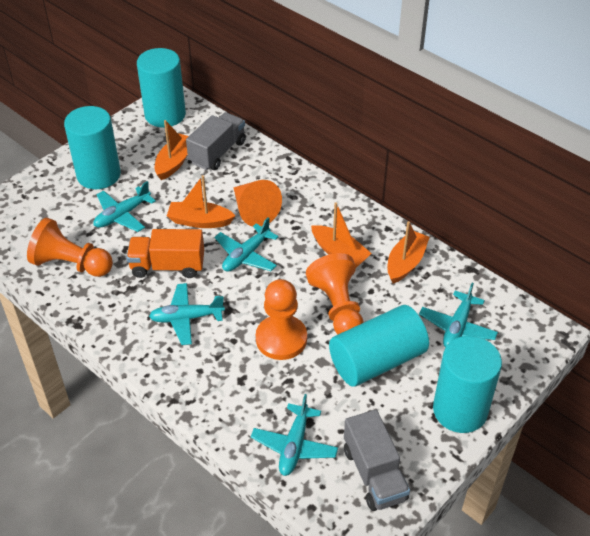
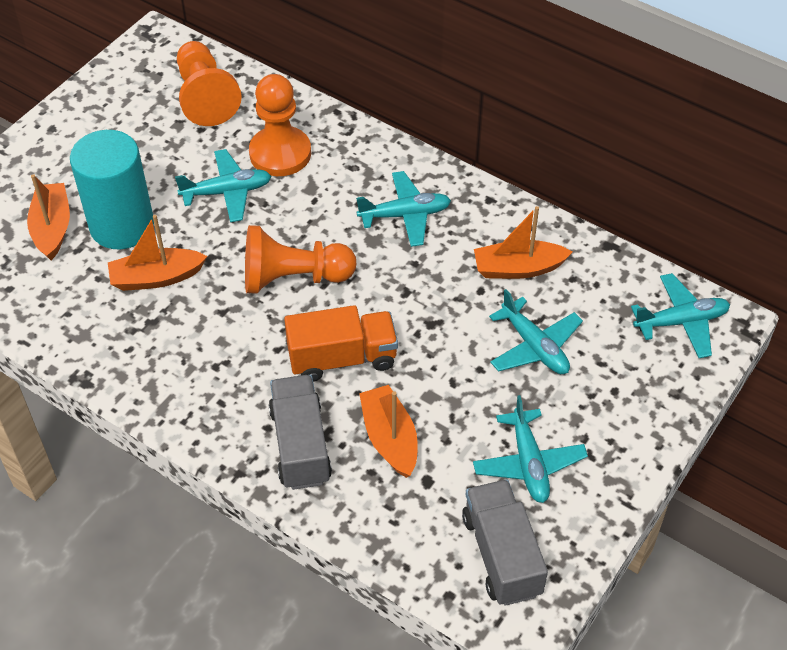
orange cone: [233,180,282,227] = 1 -> none = 0
turquoise cylinder: [64,106,121,189] [137,48,186,128] [329,305,429,387] [433,336,502,433] = 4 -> [70,130,154,249] = 1

